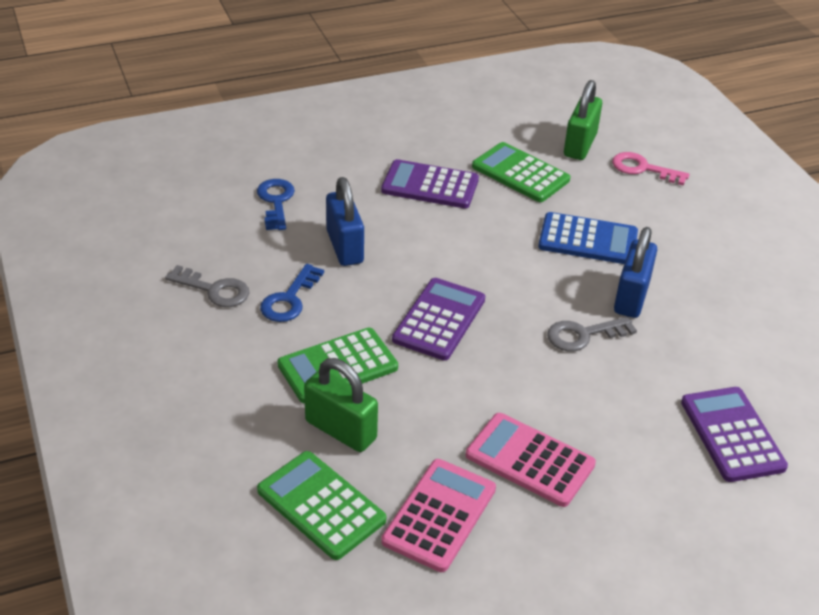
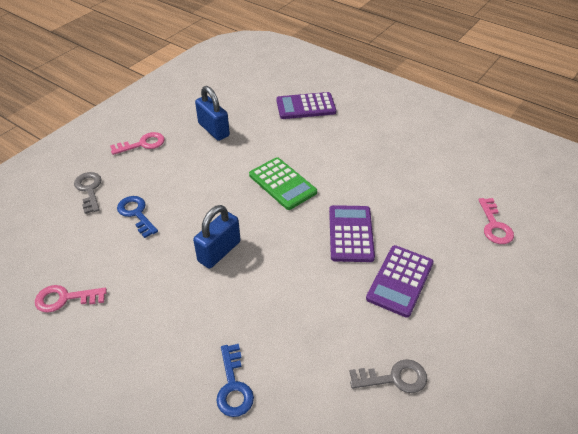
blue calculator: [538,212,638,264] = 1 -> none = 0
green calculator: [257,451,386,560] [277,328,398,404] [472,142,570,202] = 3 -> [249,157,317,210] = 1
green padlock: [304,358,378,452] [564,80,602,160] = 2 -> none = 0
pink calculator: [381,459,496,572] [466,413,596,507] = 2 -> none = 0
pink key: [612,152,690,186] = 1 -> [35,285,107,313] [110,132,165,155] [478,198,514,244] = 3

